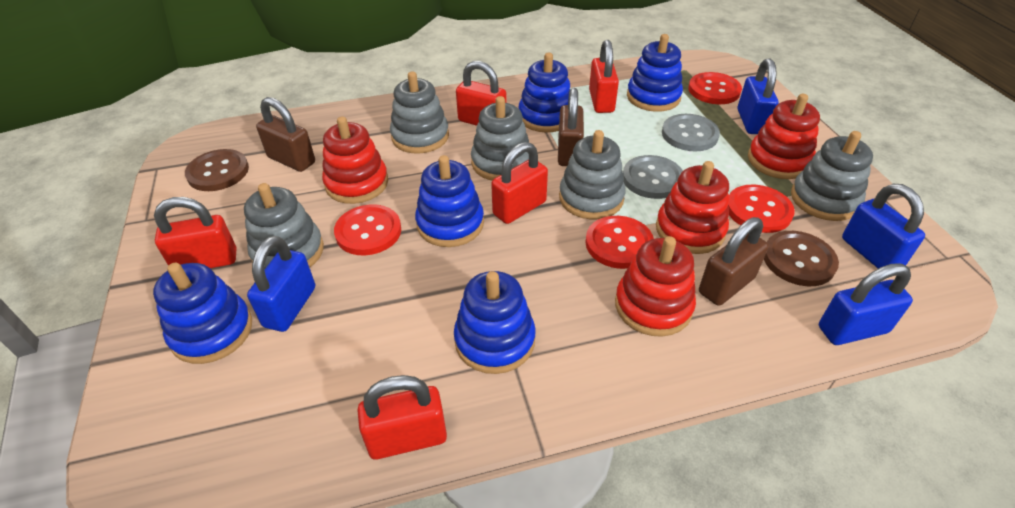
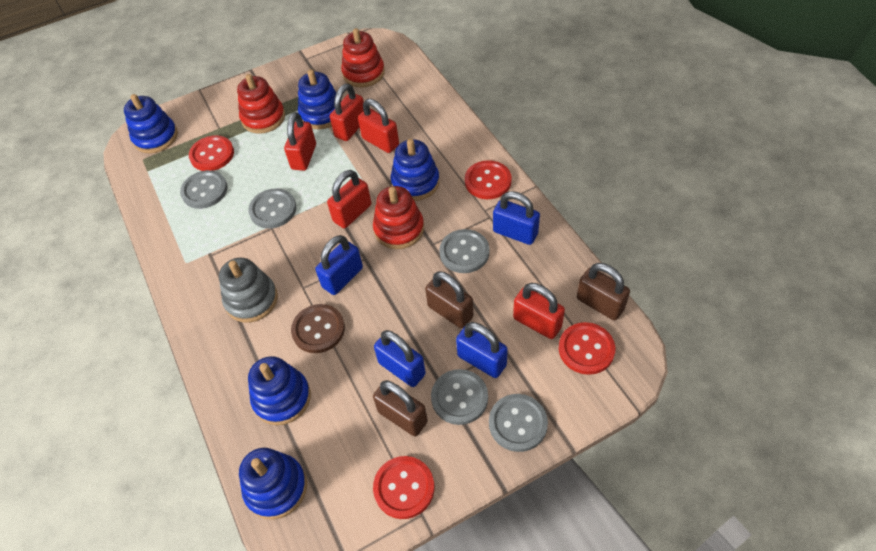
brown button: [185,149,249,191] [764,231,839,286] = 2 -> [291,304,345,353] = 1
grey button: [623,155,683,199] [662,114,720,151] = 2 -> [180,170,227,209] [248,189,296,229] [431,369,488,425] [439,229,490,273] [489,394,548,452] = 5
grey stacking toy: [244,183,324,268] [390,71,449,154] [471,96,529,180] [559,130,626,219] [791,131,873,221] = 5 -> [219,258,278,323] = 1
red stacking toy: [322,116,388,204] [615,236,696,337] [656,161,729,254] [748,94,820,179] = 4 -> [237,74,285,134] [341,28,385,87] [373,186,424,249] = 3

